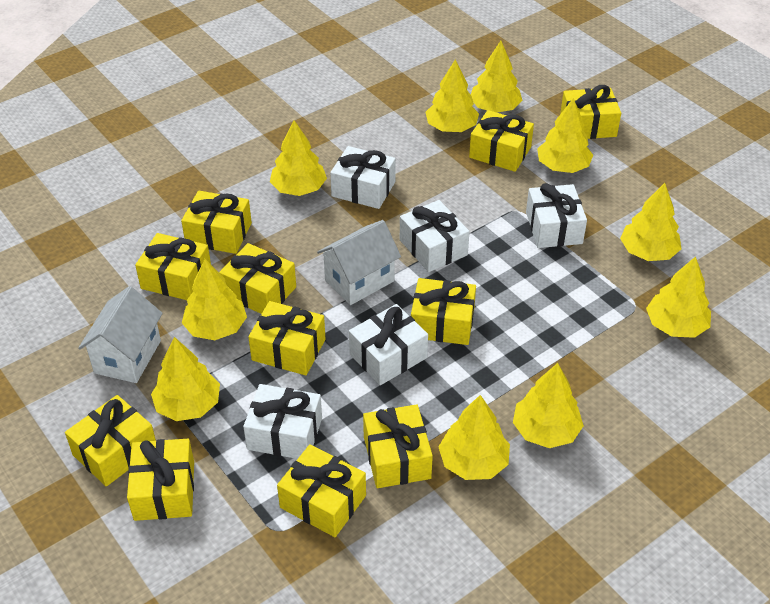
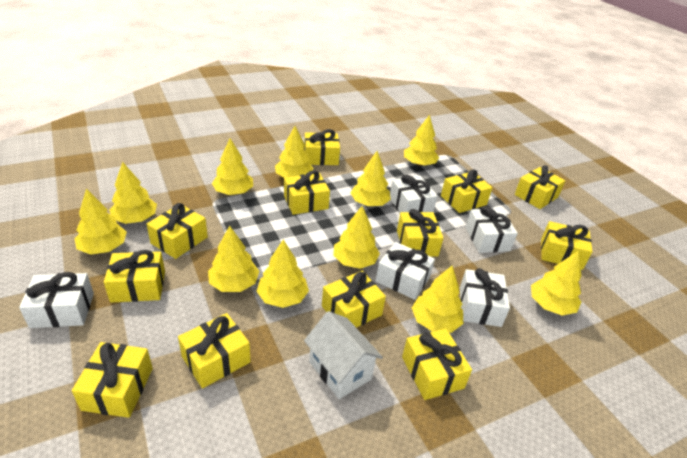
white house: [78,286,163,383] [317,220,401,305] = 2 -> [304,311,383,399] = 1
yellow gift: [65,395,156,487] [127,439,194,521] [135,233,211,300] [181,191,252,254] [219,243,296,314] [248,301,326,375] [277,444,366,537] [363,404,433,488] [411,278,476,345] [469,110,534,172] [560,85,621,139] = 11 -> [72,342,153,418] [104,250,165,303] [147,203,208,259] [178,313,251,388] [284,170,330,215] [304,129,340,165] [322,271,386,328] [397,209,443,257] [402,328,472,400] [441,169,492,213] [515,165,565,209] [541,221,593,270] = 12
yellow tree: [151,337,220,421] [182,259,247,340] [270,120,327,196] [426,60,479,132] [438,395,510,480] [471,41,523,113] [513,363,584,448] [537,98,593,173] [620,183,681,261] [646,256,711,338] = 10 -> [75,189,127,255] [109,162,157,224] [208,226,259,292] [212,138,253,195] [256,240,309,308] [275,126,313,178] [333,206,380,269] [351,151,391,206] [404,115,439,166] [412,266,463,333] [531,251,582,316] = 11

